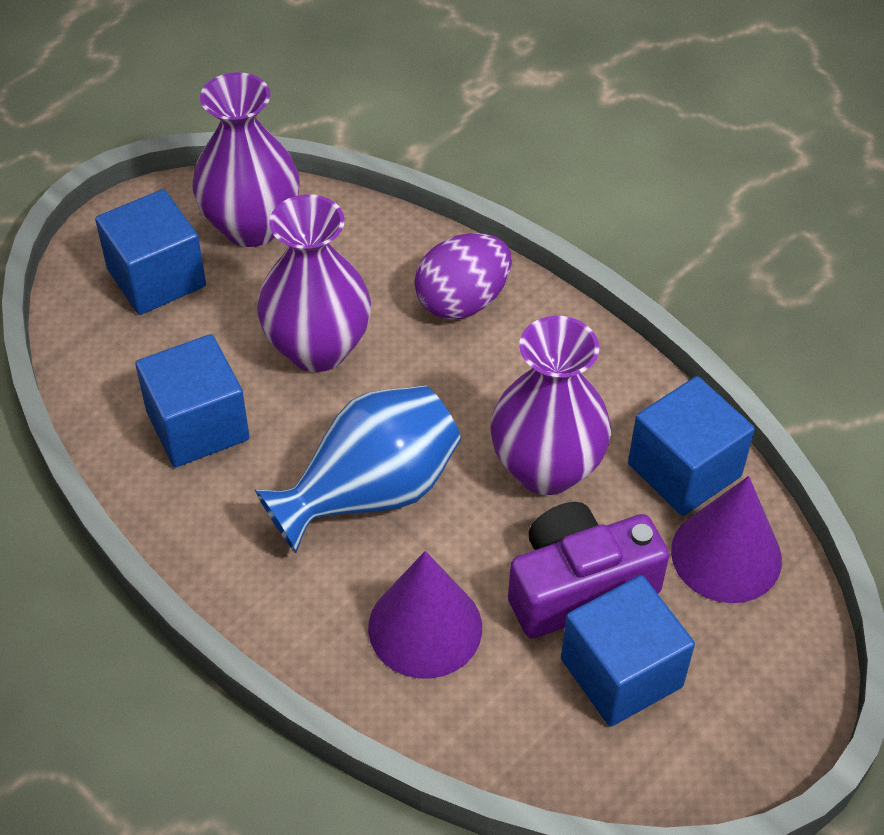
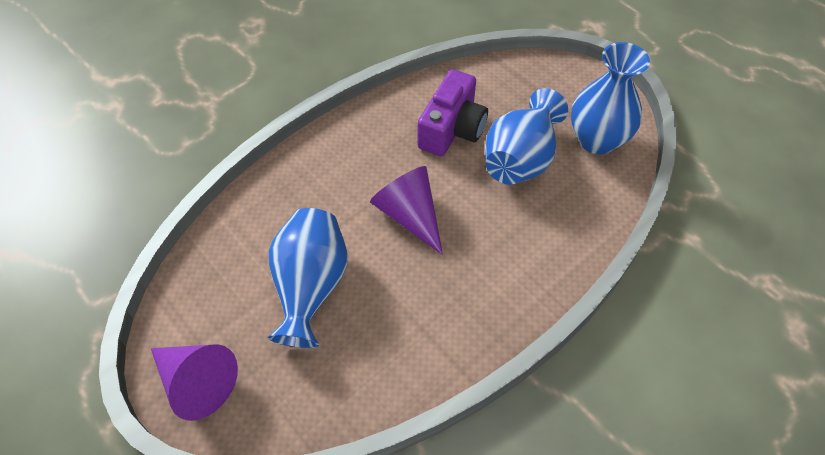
blue cube: [95,189,206,315] [135,334,249,467] [561,575,695,727] [628,376,755,516] = 4 -> none = 0
blue vase: [255,386,461,553] = 1 -> [268,208,348,348] [485,88,568,185] [571,42,650,155] = 3
purple egg: [414,233,512,320] = 1 -> none = 0
purple vase: [192,72,300,247] [257,194,371,372] [491,316,611,495] = 3 -> none = 0

